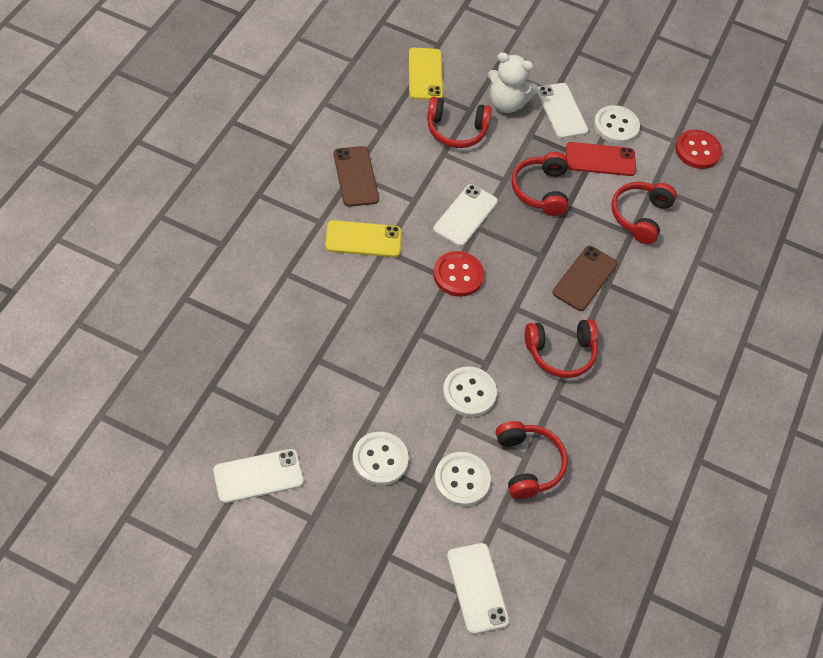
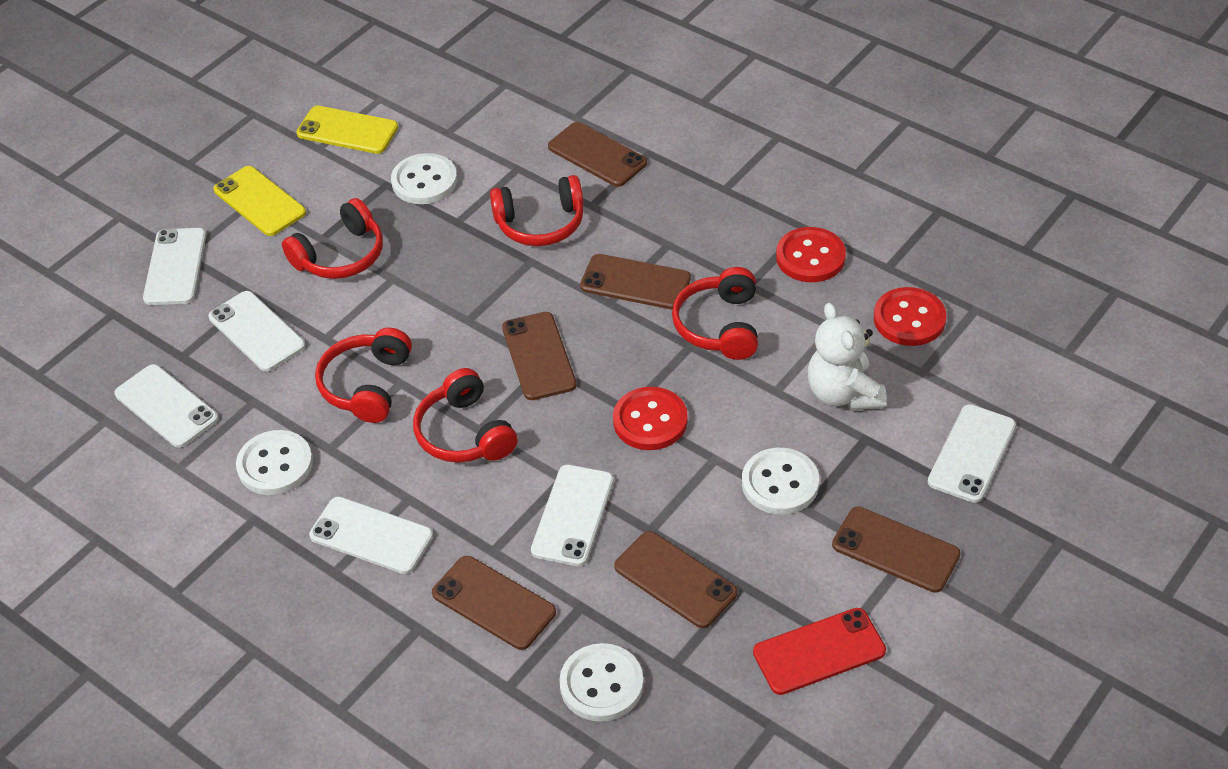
brown phone: [334,146,379,207] [553,246,617,311] = 2 -> [432,556,556,650] [502,312,577,400] [548,122,647,187] [580,254,691,310] [614,531,737,628] [832,507,960,593] = 6
red button: [433,251,484,297] [675,130,722,169] = 2 -> [613,387,688,450] [776,227,846,282] [874,287,946,346] = 3
white phone: [213,449,304,503] [433,184,498,247] [447,543,509,634] [537,83,588,139] = 4 -> [115,364,218,448] [143,228,206,305] [208,291,305,372] [309,497,433,574] [531,465,614,566] [928,404,1016,503] = 6

